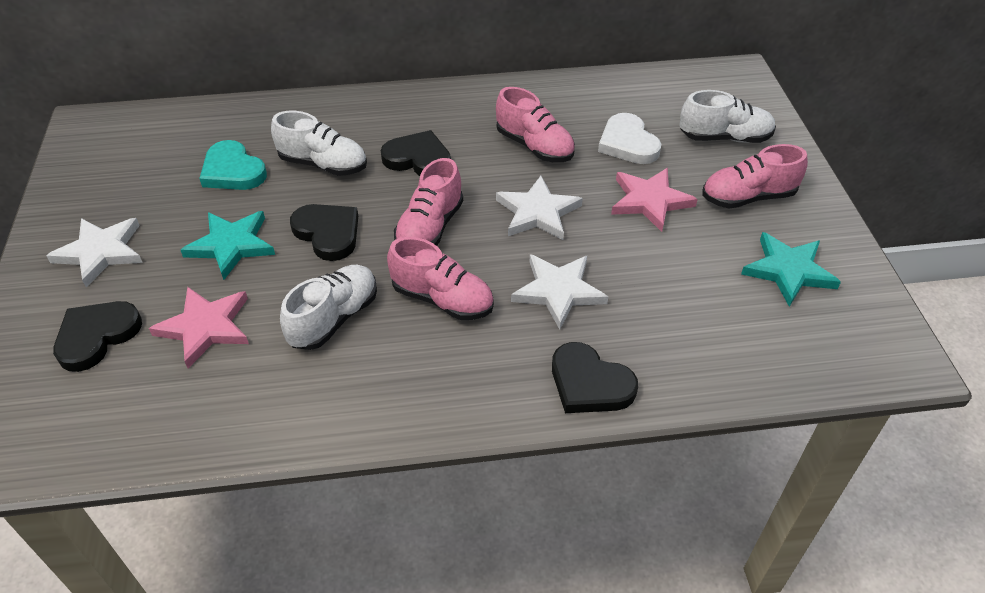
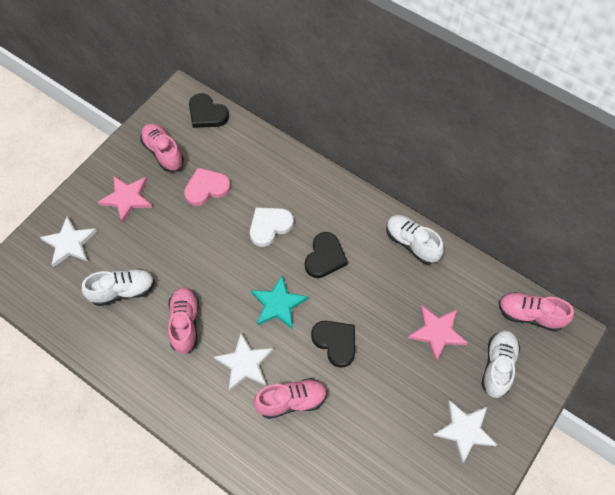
black heart: [53,301,142,372] [290,204,358,261] [381,130,451,176] [552,342,638,413] = 4 -> [189,93,229,128] [305,232,348,278] [311,321,355,368] = 3
pink heart: none = 0 -> [184,167,231,206] = 1
turquoise heart: [199,140,267,190] = 1 -> none = 0
turquoise star: [181,211,275,280] [741,232,841,307] = 2 -> [251,275,308,329] = 1

